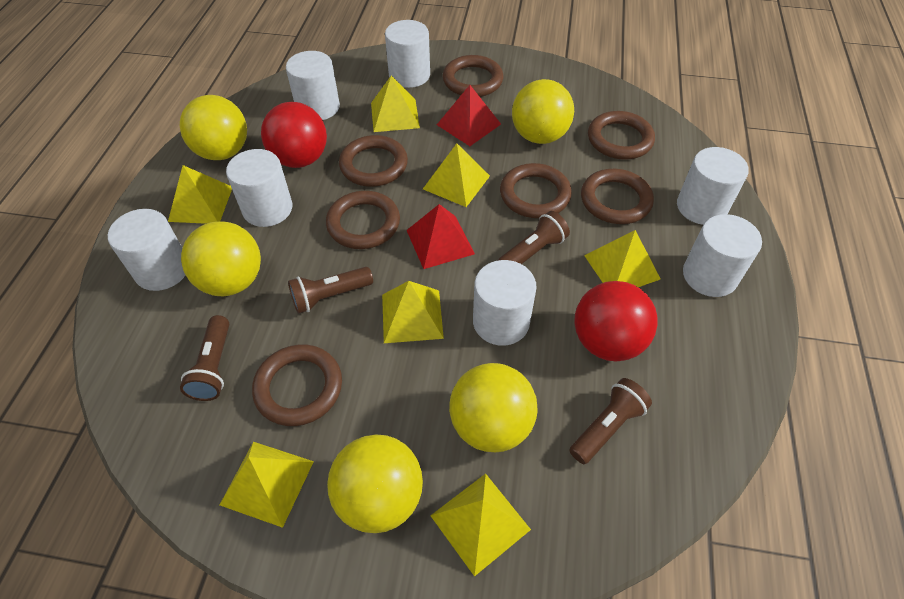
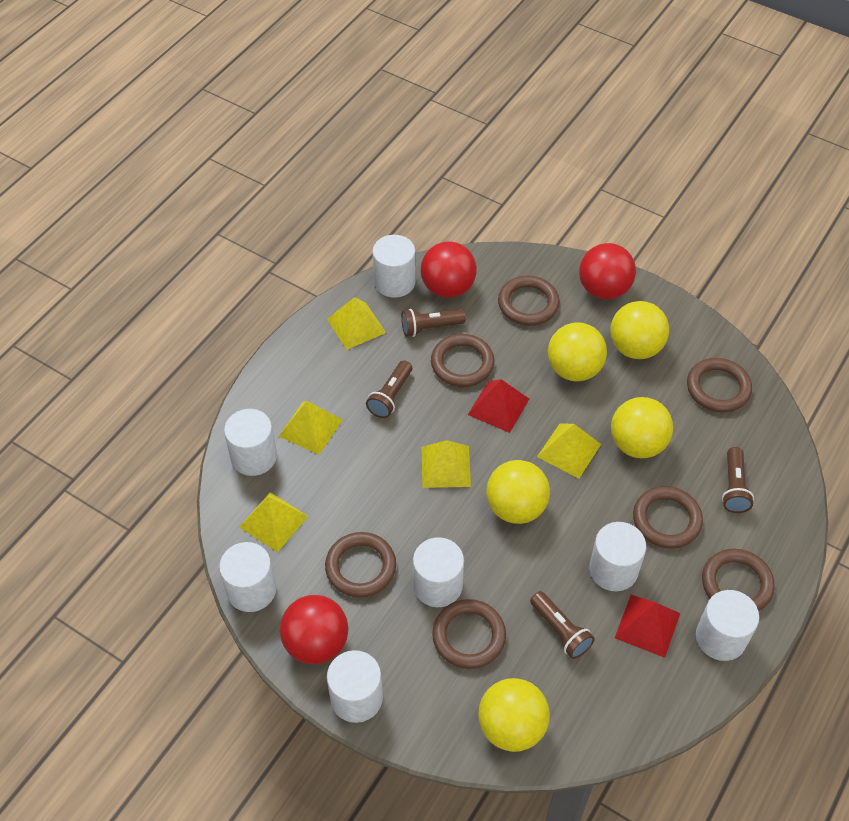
red ball: [261,102,327,168] [574,281,658,361] = 2 -> [280,595,348,664] [421,241,477,298] [579,243,636,300] = 3
yellow pyramid: [168,165,232,224] [220,442,314,528] [371,76,420,132] [382,281,444,343] [423,144,490,207] [430,474,531,577] [584,230,661,287] = 7 -> [239,492,308,552] [279,401,343,455] [327,297,386,350] [421,440,471,488] [537,423,601,478] = 5

